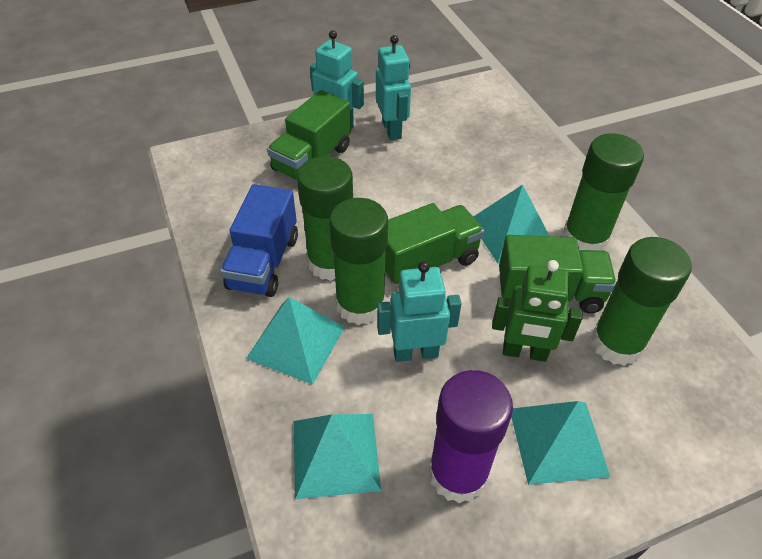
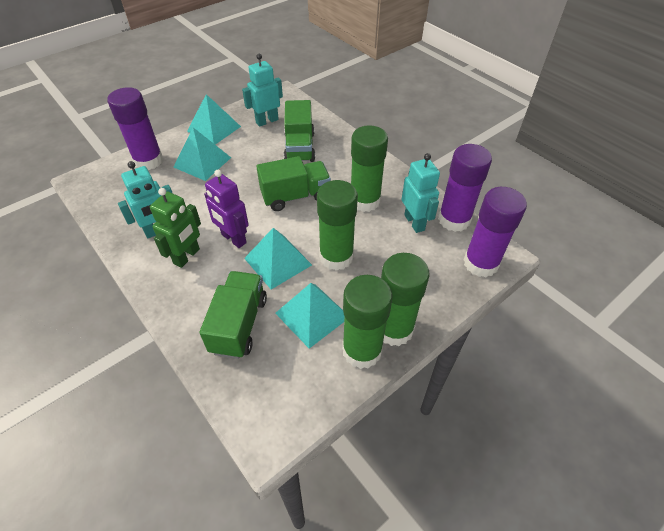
blue truck: [220,184,298,297] = 1 -> none = 0
purple glue stick: [428,370,513,504] = 1 -> [107,87,163,170] [438,144,492,232] [464,187,527,277] = 3
purple robot: none = 0 -> [204,170,249,248] = 1

